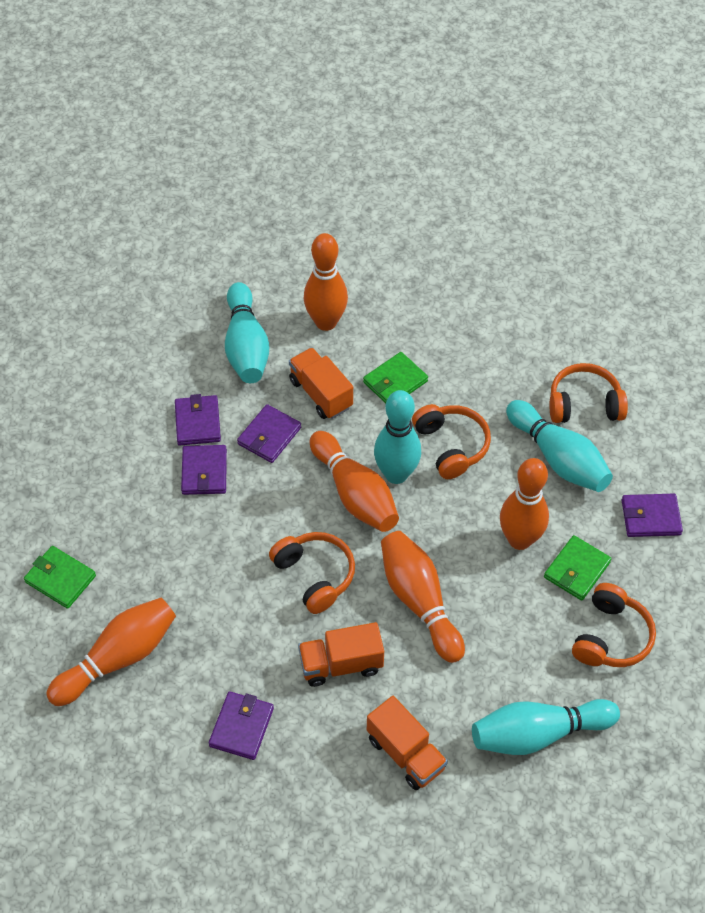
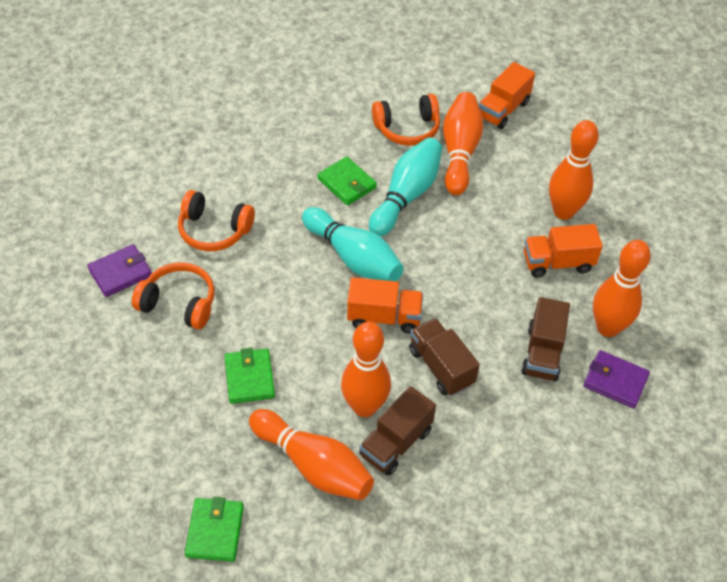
brown truck: none = 0 -> [359,386,436,476] [409,318,480,396] [521,297,570,381] = 3
orange headphones: [269,532,355,614] [412,404,491,479] [549,363,628,423] [572,583,656,667] = 4 -> [132,262,214,330] [178,190,255,251] [372,94,440,146] = 3
purple wallet: [175,394,221,446] [181,445,227,495] [209,691,274,760] [237,404,301,463] [622,494,683,537] = 5 -> [87,244,152,297] [583,350,650,408] = 2
turquoise bowling pin: [225,282,269,383] [374,390,421,484] [472,699,620,755] [506,400,613,492] = 4 -> [302,207,404,281] [369,138,442,236] = 2

